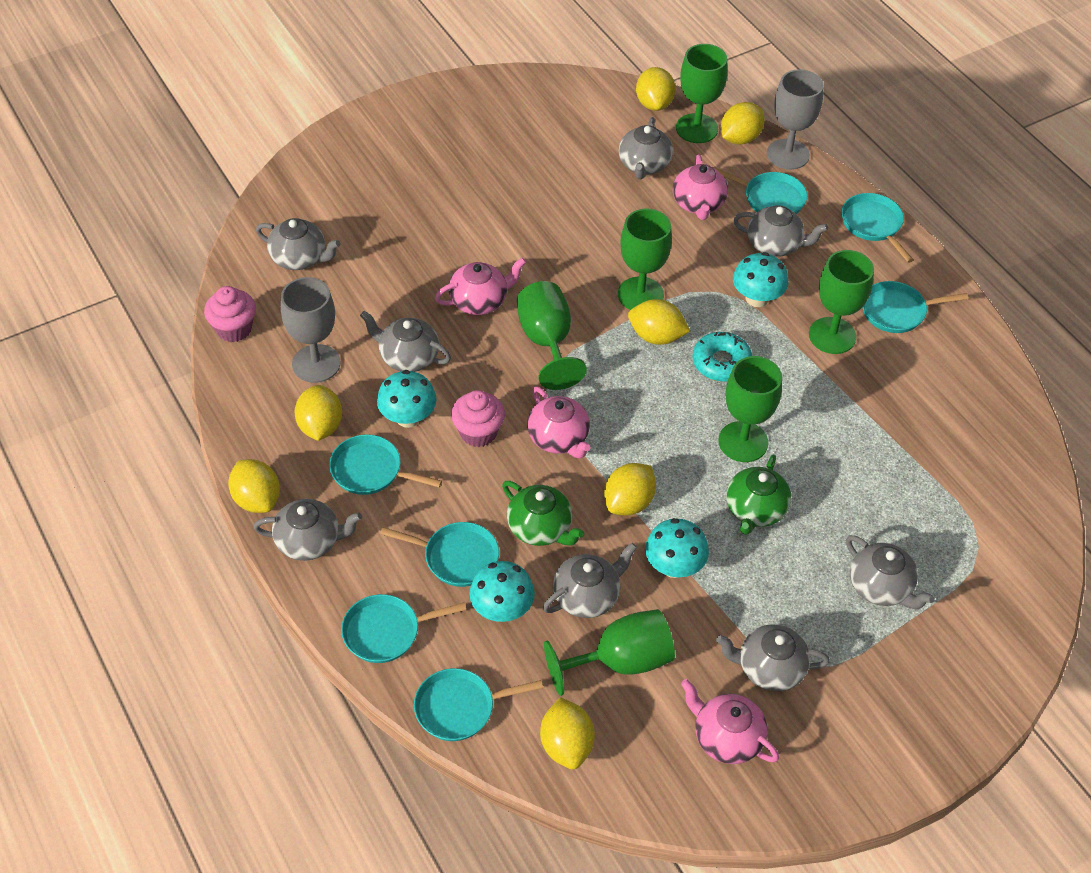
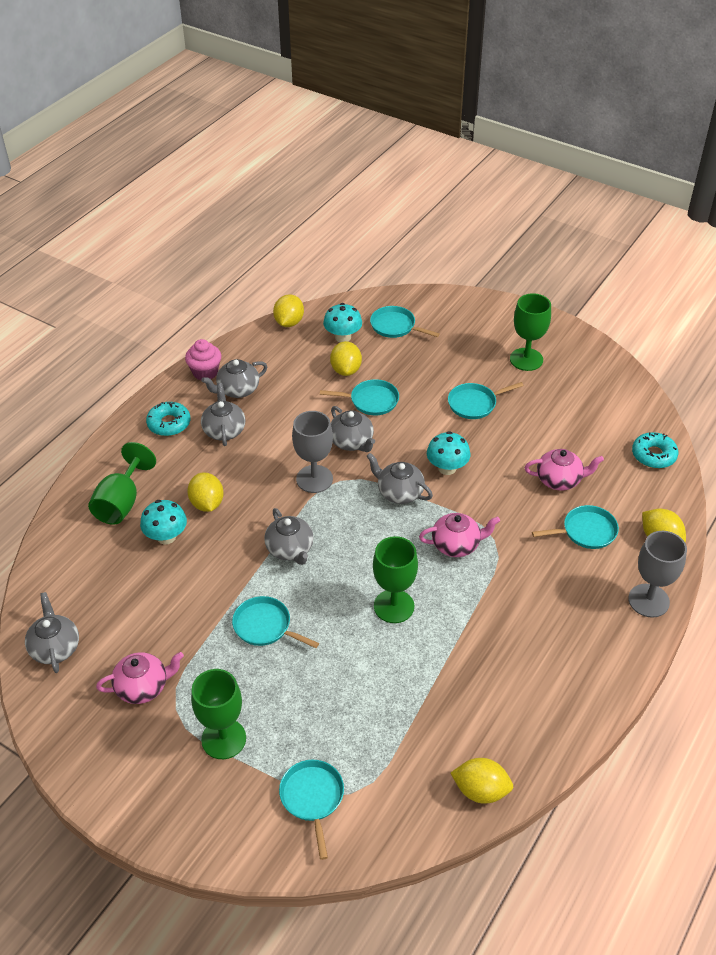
green goblet: [517,281,587,390] [544,609,675,696] [618,209,672,310] [676,44,728,143] [718,356,782,462] [809,250,874,354] = 6 -> [88,442,156,525] [191,669,246,759] [373,536,418,623] [510,293,551,371] = 4
green teapot: [502,481,584,546] [726,454,791,535] = 2 -> none = 0
grey teapot: [253,499,362,561] [256,218,340,270] [360,311,451,372] [543,543,637,618] [619,117,673,179] [716,624,830,691] [733,205,828,257] [846,535,935,609] = 8 -> [25,592,79,673] [201,359,268,398] [201,383,245,446] [264,508,314,565] [331,406,375,452] [366,453,433,504] = 6
pink cupcake: [204,286,256,342] [451,390,505,447] = 2 -> [185,339,221,380] = 1
pink teapot: [435,258,526,315] [527,387,591,459] [673,154,728,220] [681,679,779,764] = 4 -> [96,652,184,704] [419,513,500,557] [525,449,604,491] = 3
turquoise donut: [692,332,752,382] = 1 -> [146,402,190,436] [632,432,679,468] = 2
turquoise mushroom: [377,370,437,428] [469,561,535,622] [645,518,709,578] [733,252,788,307] = 4 -> [140,500,187,545] [323,303,362,342] [427,431,470,475] = 3
turquoise pan: [329,434,442,495] [341,594,466,663] [380,522,499,587] [414,668,543,741] [712,167,807,214] [841,193,914,263] [863,281,969,333] = 7 -> [232,596,319,648] [279,760,344,860] [320,379,399,416] [370,306,440,338] [448,382,524,419] [532,505,619,549] = 6
yellow lemon: [228,459,280,513] [294,385,342,441] [540,697,595,769] [604,463,656,515] [628,299,690,345] [636,67,676,111] [721,102,765,145] = 7 -> [187,472,224,512] [273,295,304,327] [330,341,362,376] [450,758,513,804] [642,509,686,542] = 5

